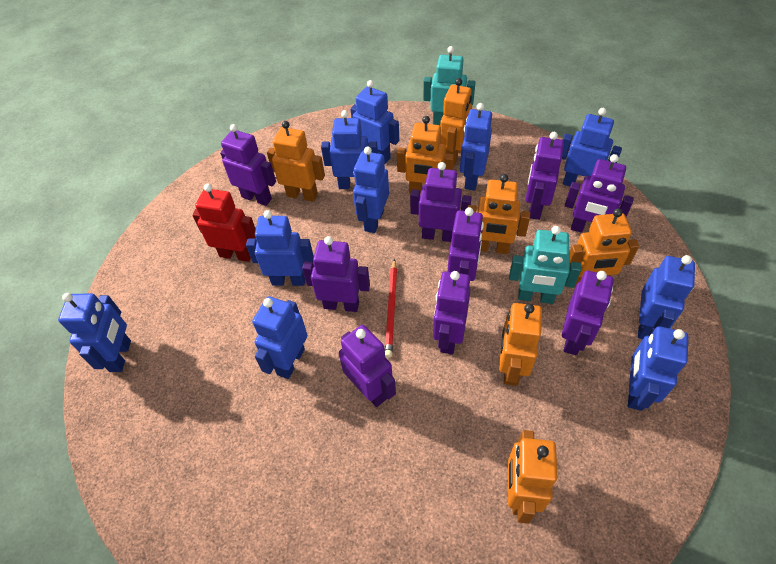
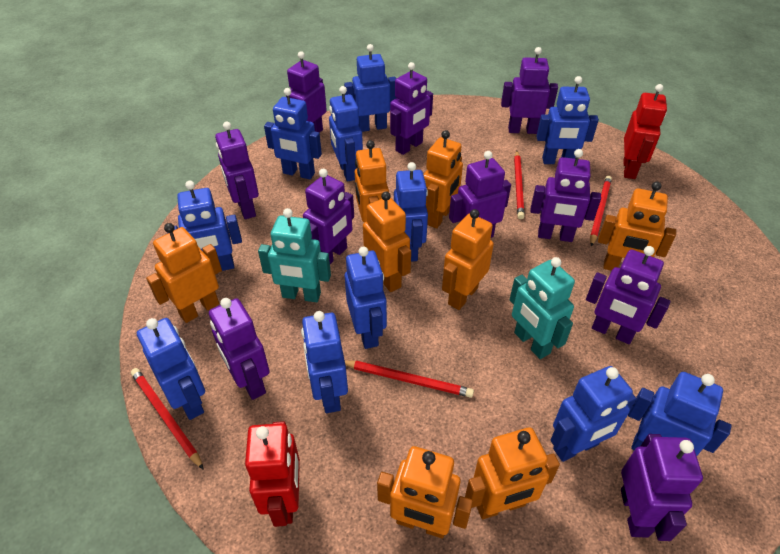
blue robot: [58,293,131,372] [246,210,314,286] [252,296,307,379] [321,110,378,189] [350,80,399,164] [353,147,389,233] [460,103,492,190] [562,108,622,186] [628,326,688,411] [638,255,695,339] = 10 -> [137,318,205,420] [167,181,242,271] [264,88,322,179] [301,311,348,413] [329,86,363,181] [344,44,396,132] [345,246,387,349] [394,162,428,262] [536,76,599,164] [551,366,636,462] [628,372,731,456] = 11
orange robot: [267,121,325,202] [397,116,454,194] [440,78,472,165] [467,174,530,254] [499,303,542,386] [508,430,557,524] [570,208,639,287] = 7 -> [146,223,222,323] [355,140,389,222] [363,191,411,292] [377,446,473,539] [423,130,463,229] [442,209,494,310] [465,427,560,519] [598,182,676,271] = 8
purple robot: [220,124,276,206] [302,236,370,312] [339,325,396,407] [410,162,472,242] [433,271,471,354] [448,207,484,281] [526,132,564,220] [562,270,614,355] [565,154,634,233] = 9 -> [209,298,270,400] [215,122,259,219] [286,51,327,133] [303,169,354,264] [390,62,433,155] [449,151,511,238] [501,47,558,134] [530,149,601,242] [586,246,670,344] [621,434,703,541] = 10
red pencil: [385,259,397,358] = 1 -> [131,368,204,470] [345,360,474,398] [514,151,525,219] [590,176,612,247] = 4
red robot: [192,184,256,262] = 1 -> [245,421,300,527] [623,84,667,179] = 2

